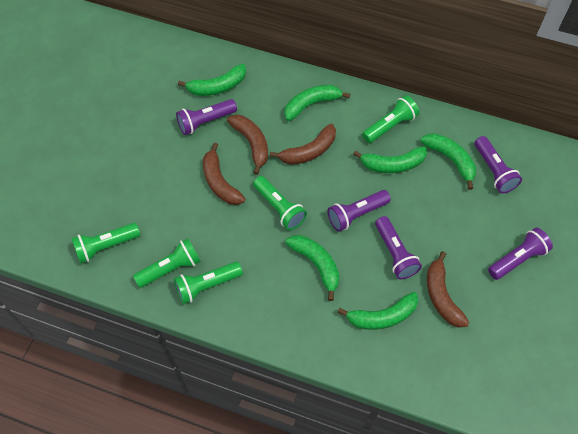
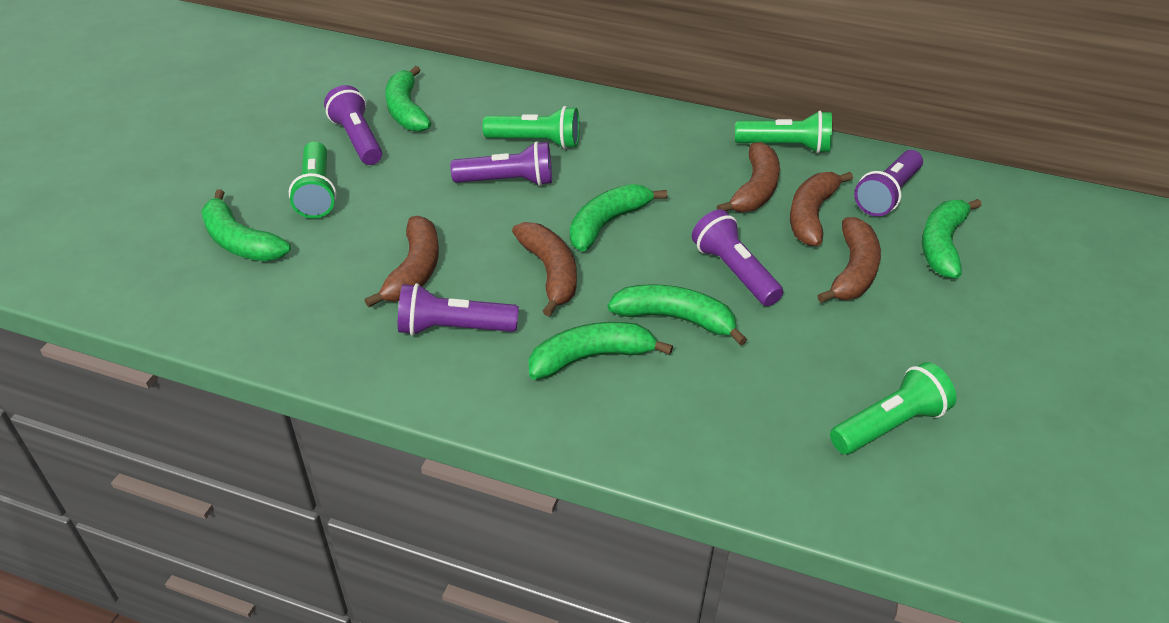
brown banana: [203,143,245,205] [227,115,268,175] [270,124,336,165] [427,251,469,328] = 4 -> [365,216,439,307] [512,222,577,317] [717,142,780,213] [790,172,853,246] [817,217,881,303] = 5
green flashlight: [71,223,140,263] [133,238,201,288] [174,262,243,304] [253,176,307,230] [362,95,419,143] = 5 -> [289,142,337,218] [482,106,580,149] [735,111,832,153] [830,362,956,454] = 4

